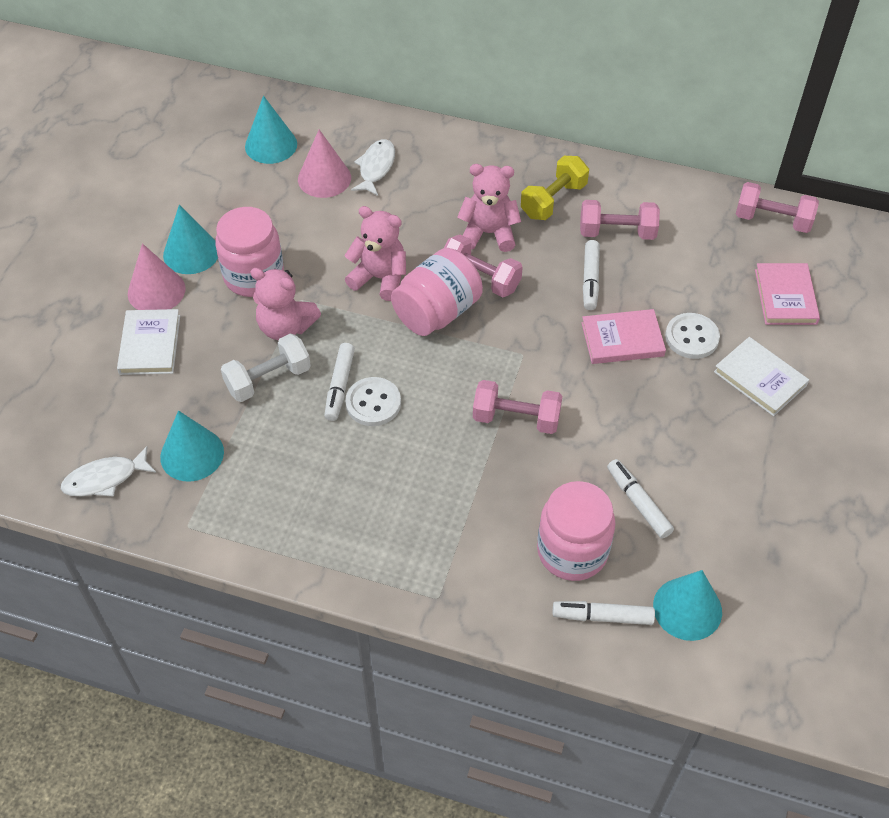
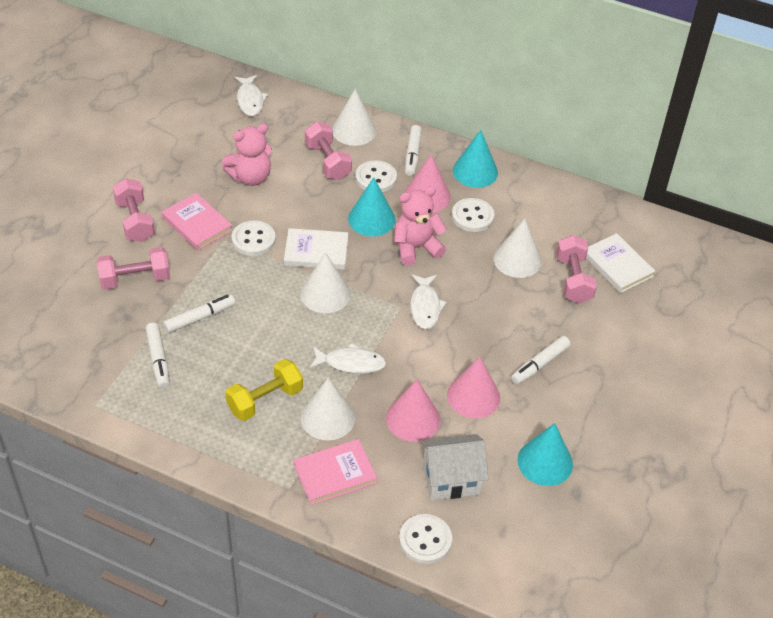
pink cone: [128,243,186,310] [298,129,351,198] = 2 -> [386,379,440,442] [405,154,451,213] [447,357,500,418] = 3
pink jar: [215,207,284,297] [391,248,483,336] [537,481,615,581] = 3 -> none = 0
pink teddy bear: [250,268,321,340] [344,206,406,301] [457,164,521,252] = 3 -> [222,123,272,186] [394,186,447,266] = 2
turquoise cone: [160,411,224,482] [163,205,218,274] [245,96,297,164] [653,570,722,641] = 4 -> [348,177,395,236] [453,130,498,188] [517,423,573,486] = 3
white button: [345,377,401,426] [665,313,720,359] = 2 -> [232,220,276,256] [355,160,397,192] [399,514,452,564] [452,198,495,232] = 4
white cone: none = 0 -> [300,253,351,313] [301,378,355,440] [332,89,376,146] [493,219,542,278] = 4
white dumbbell: [221,334,311,402] = 1 -> none = 0
white fish: [61,446,156,497] [351,139,395,196] = 2 -> [235,75,268,116] [309,343,386,374] [410,274,447,329] = 3
white house: none = 0 -> [421,434,488,500] = 1

